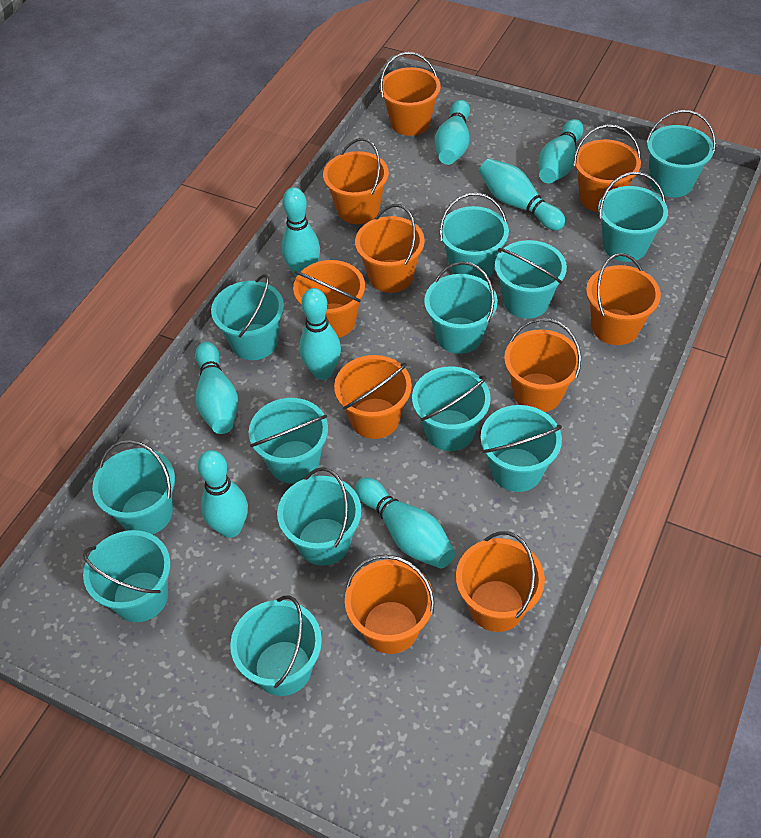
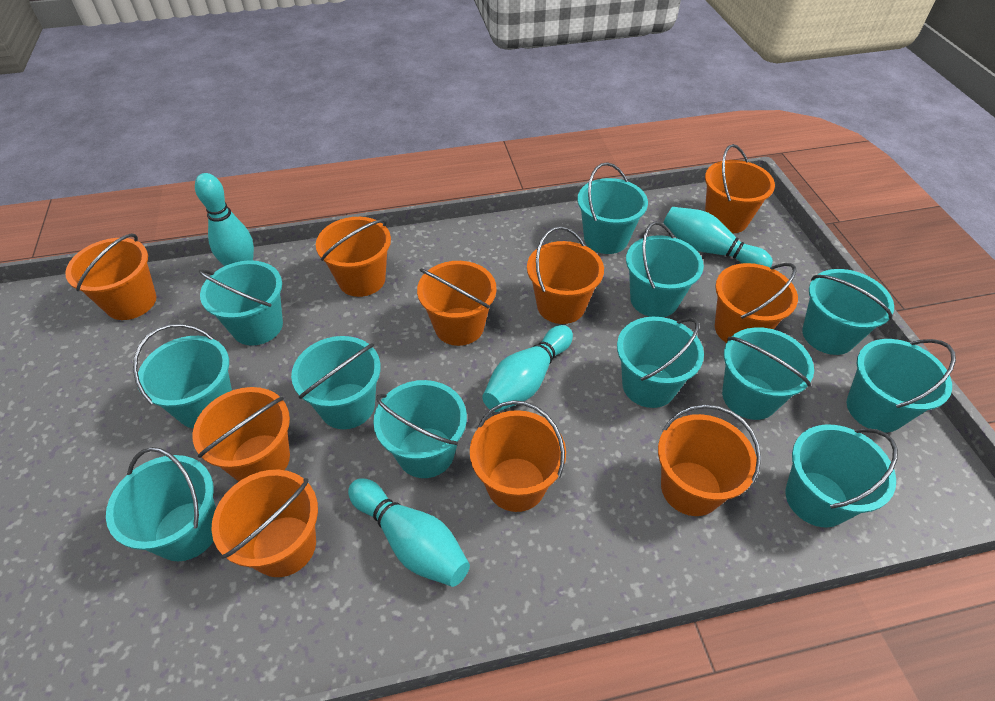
turquoise bowling pin: [195,342,238,434] [197,450,248,538] [281,187,320,277] [299,288,341,380] [355,477,455,568] [435,100,470,165] [479,158,566,230] [538,119,584,183] = 8 -> [195,173,254,266] [348,478,470,587] [482,325,573,412] [663,207,773,267] = 4
turquoise bucket: [83,530,171,622] [92,440,175,534] [211,274,284,360] [230,595,322,696] [249,398,328,484] [277,467,362,566] [412,366,491,451] [424,262,498,354] [439,193,509,280] [480,405,562,492] [495,240,567,319] [598,172,668,262] [646,110,716,198] = 13 -> [106,447,216,561] [133,324,232,429] [199,260,283,346] [291,336,381,429] [373,380,467,478] [578,162,648,254] [617,317,704,408] [626,222,704,317] [722,327,814,420] [785,424,898,527] [802,269,894,355] [847,339,956,432] = 12

